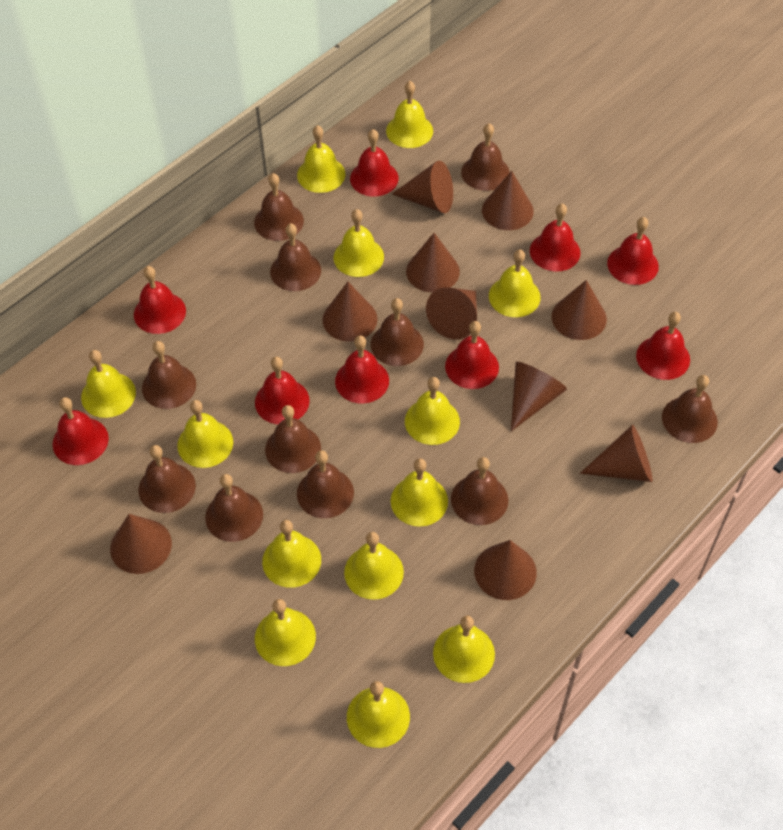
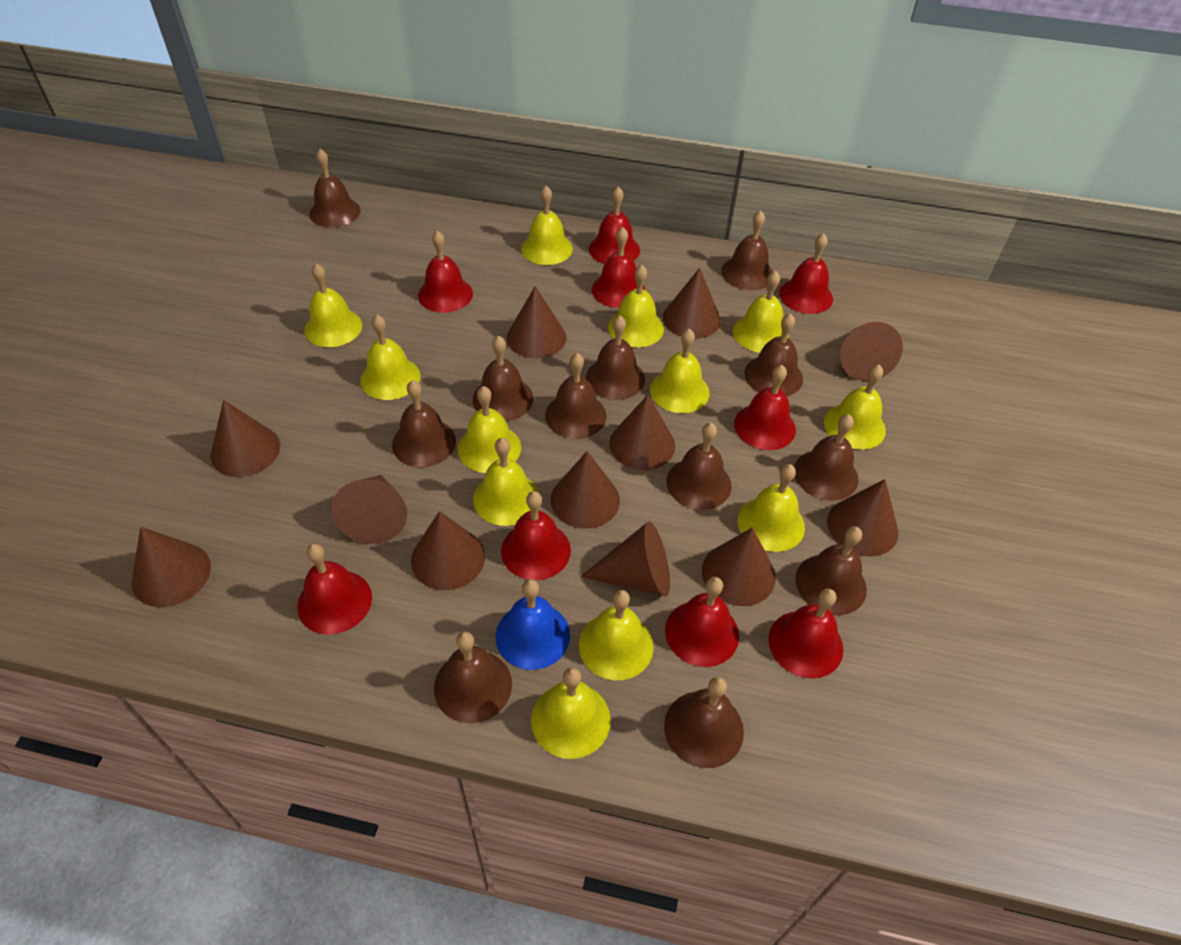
blue bell: none = 0 -> [496,579,570,670] = 1
brown bell: [138,445,196,513] [142,341,196,409] [205,474,263,542] [254,173,304,241] [265,405,321,473] [270,223,321,291] [297,450,354,518] [371,298,424,366] [451,457,508,525] [461,123,510,191] [662,375,718,443] = 11 -> [309,149,361,227] [392,380,456,467] [434,632,512,723] [473,336,533,421] [545,353,606,439] [586,315,645,400] [664,677,744,768] [667,423,732,510] [721,211,773,290] [744,313,803,396] [794,414,858,501] [795,526,867,615] = 12
brown cone: [110,514,172,574] [323,282,378,342] [392,161,453,213] [406,233,460,293] [426,287,477,339] [474,540,537,600] [482,171,534,230] [511,362,567,431] [552,280,607,340] [580,425,653,482] = 10 -> [132,527,211,607] [211,400,280,477] [331,475,407,544] [411,511,485,590] [507,286,566,358] [551,451,620,529] [581,522,670,596] [609,395,675,470] [663,268,721,339] [702,527,776,606] [827,479,898,556] [840,322,903,381] = 12
yellow bell: [81,350,136,418] [177,400,233,468] [255,599,316,666] [262,520,321,588] [297,125,345,193] [334,209,384,277] [344,532,404,600] [347,681,410,748] [386,81,433,148] [391,458,448,527] [405,377,460,445] [433,616,495,683] [489,249,541,317] = 13 -> [304,263,362,347] [360,315,421,400] [457,386,521,473] [473,438,539,526] [521,186,573,265] [531,667,611,759] [579,590,654,680] [608,265,664,347] [650,328,709,413] [733,271,789,353] [738,464,805,552] [824,365,886,450] = 12

